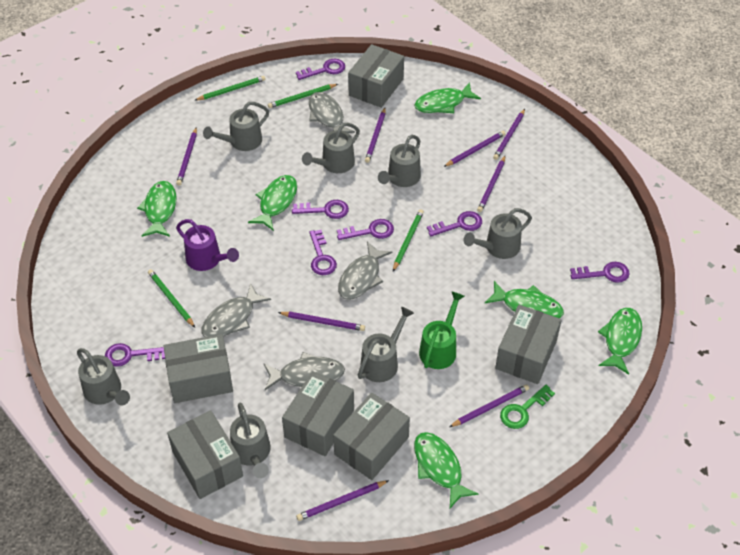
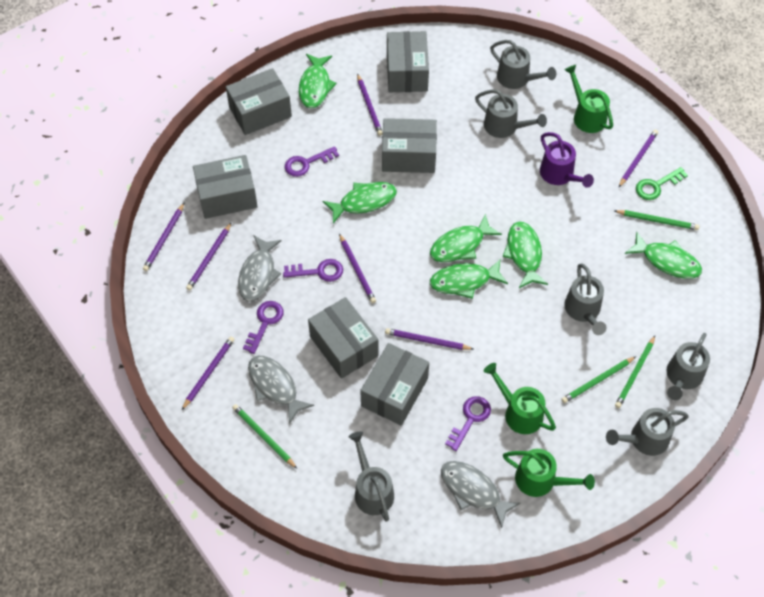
green watering can: [419,291,465,369] = 1 -> [484,363,556,434] [503,449,595,497] [564,65,613,133] = 3
grey fish: [201,283,271,337] [263,352,345,390] [309,92,355,133] [338,242,392,300] = 4 -> [238,235,282,302] [248,356,314,424] [441,461,521,528] = 3
grey watering can: [77,348,130,405] [203,102,269,151] [230,403,271,478] [302,123,360,173] [358,307,414,382] [378,135,421,187] [464,208,532,259] = 7 -> [348,431,394,522] [475,89,547,138] [490,40,556,89] [564,263,607,335] [606,408,689,456] [667,333,710,400] = 6
purple key: [105,343,165,367] [292,200,349,219] [296,59,345,80] [309,230,337,275] [337,219,394,240] [427,211,482,237] [570,262,629,283] = 7 -> [243,301,284,354] [283,259,343,282] [285,146,339,177] [445,396,491,451] = 4
purple pencil: [176,127,197,186] [278,312,365,331] [296,480,389,521] [365,108,386,163] [444,131,506,167] [449,384,529,427] [477,156,505,212] [493,109,525,160] = 8 -> [143,202,185,271] [182,336,235,410] [186,222,232,290] [339,233,376,303] [357,74,383,136] [385,328,474,350] [619,130,658,187] = 7

